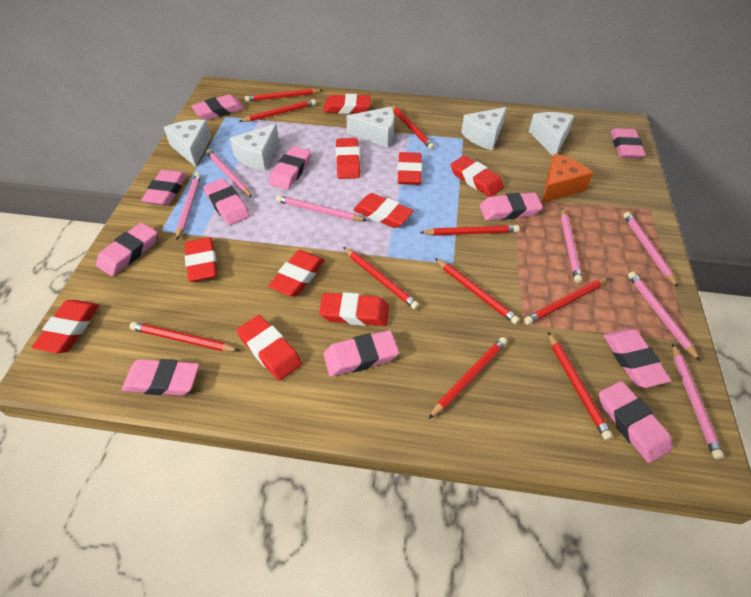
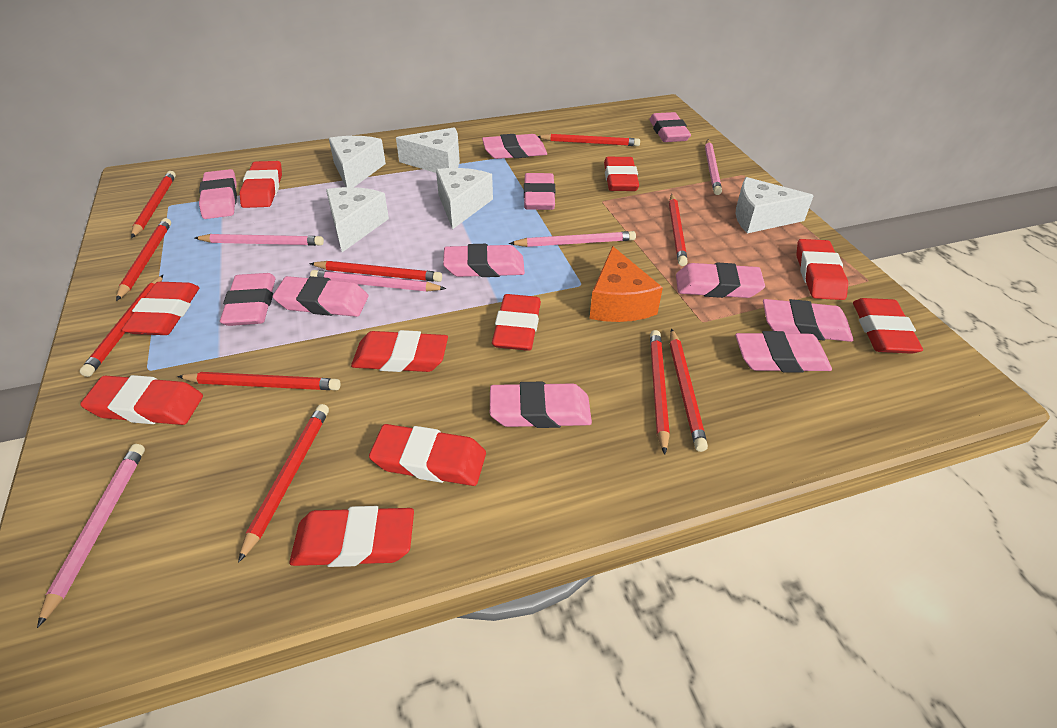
pink pencil: [176,173,201,240] [206,149,252,198] [276,195,367,221] [561,208,582,283] [623,212,678,287] [628,271,700,361] [672,343,724,459] = 7 -> [37,444,145,628] [195,234,324,246] [310,270,446,292] [509,231,636,247] [705,139,722,195] = 5

